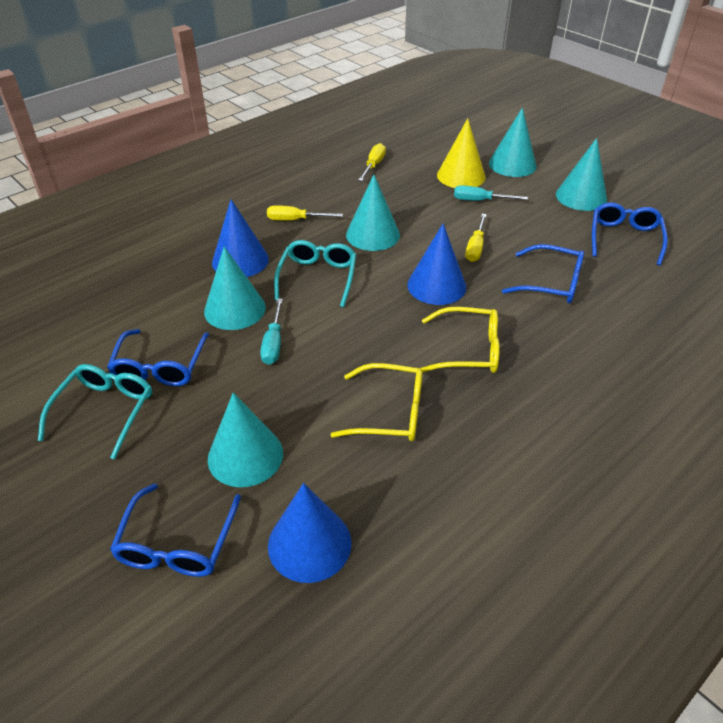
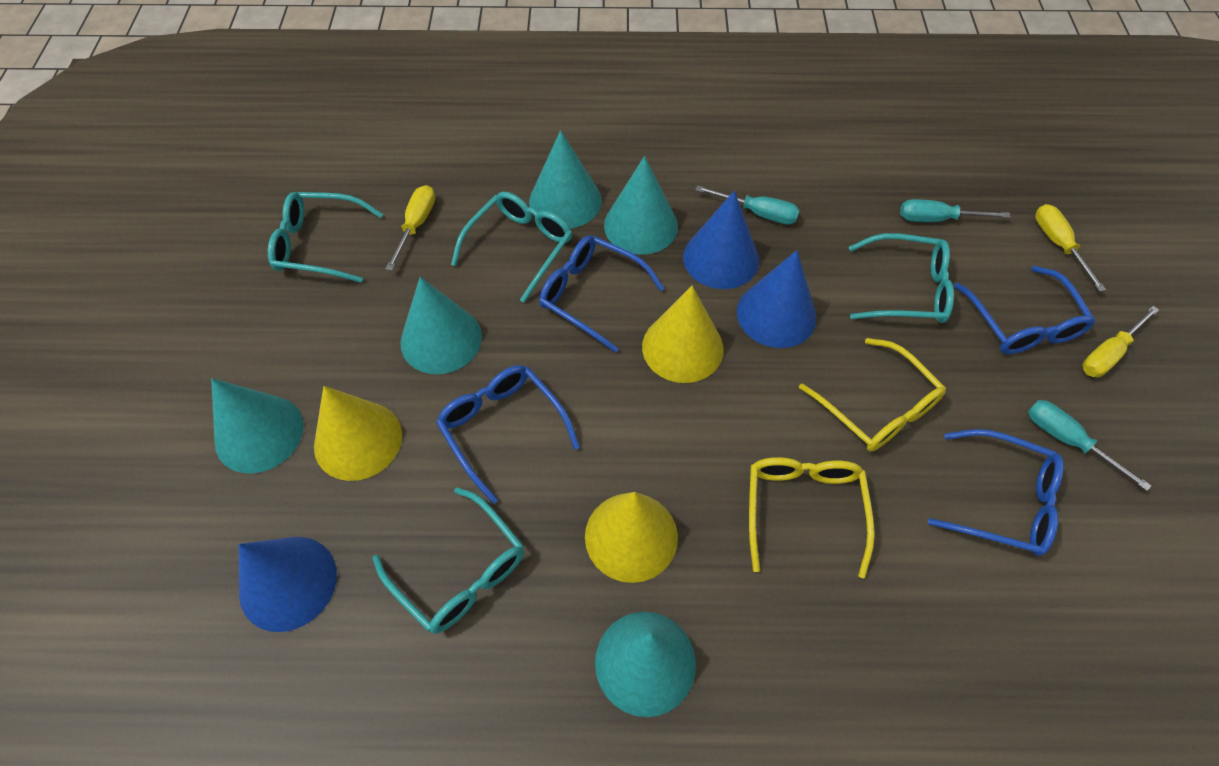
turquoise glasses: [38,364,152,459] [274,240,357,308] = 2 -> [268,192,383,283] [373,487,524,634] [451,192,572,303] [849,233,954,323] = 4
turquoise screwdriver: [260,298,283,365] [454,185,528,201] = 2 -> [695,185,800,225] [900,199,1010,222] [1028,400,1151,491] = 3
yellow cone: [437,118,485,188] = 1 -> [314,386,402,481] [585,492,678,583] [642,286,724,383] = 3

